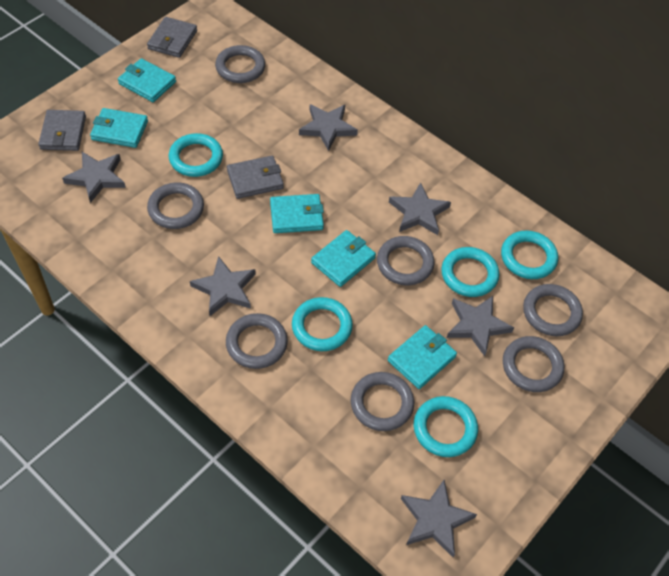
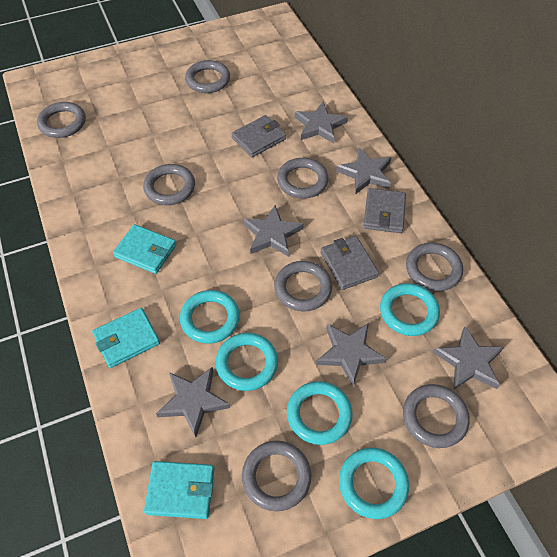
grey ring: [147,182,204,229] [215,45,265,83] [226,313,288,369] [351,372,414,431] [377,236,435,285] [503,336,564,392] [523,284,583,336] = 7 -> [37,102,86,138] [143,164,195,205] [185,60,230,93] [242,441,311,511] [274,261,332,311] [277,158,329,198] [403,384,470,448] [406,243,463,291] = 8
turquoise wallet: [90,108,148,148] [118,58,176,102] [270,194,324,233] [311,230,376,287] [388,325,457,389] = 5 -> [92,308,160,368] [113,224,176,274] [144,461,214,519] = 3

